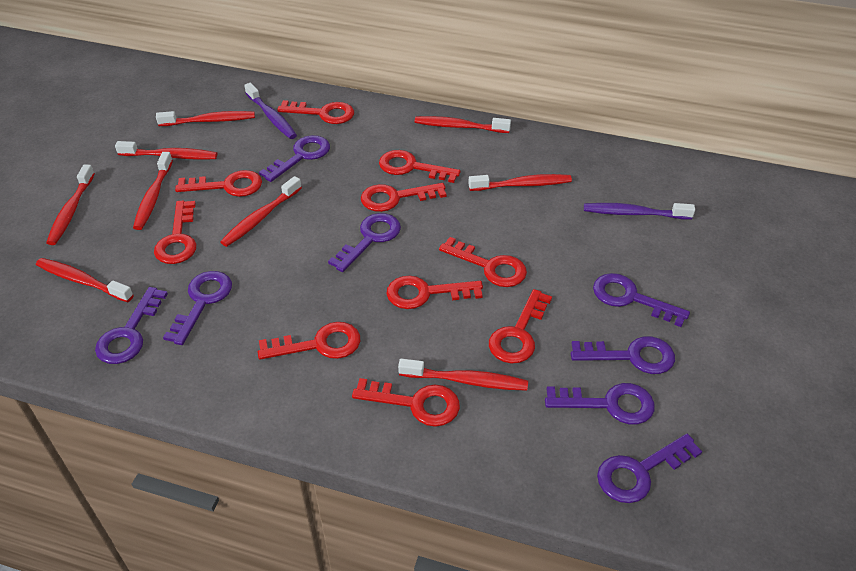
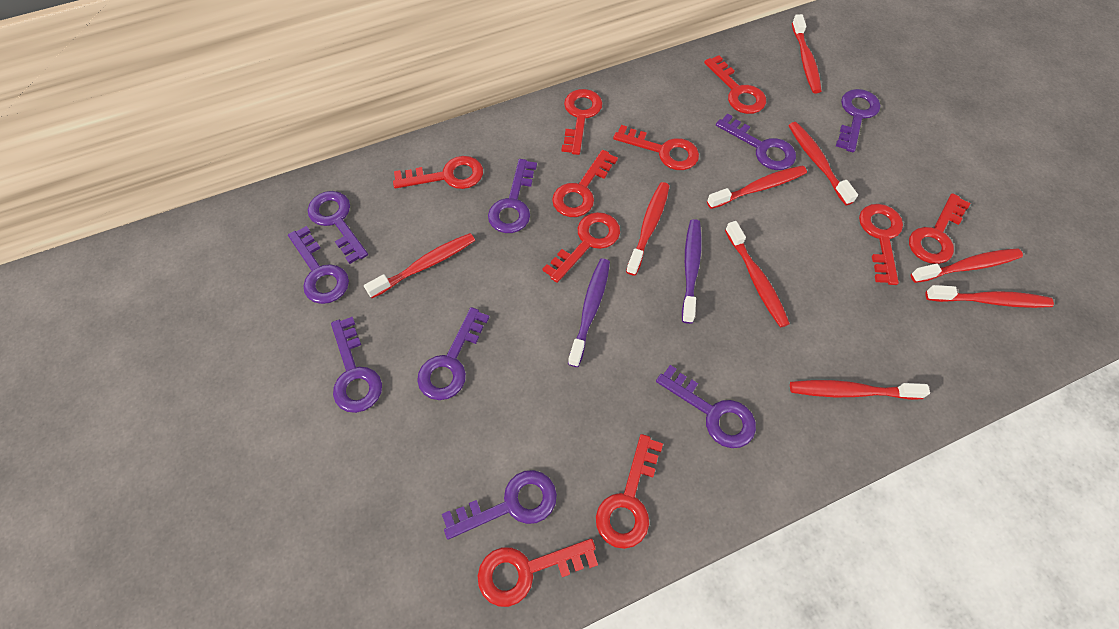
purple key: [95,287,168,364] [163,271,232,345] [259,135,330,182] [328,213,401,272] [545,383,655,425] [571,336,675,374] [593,273,690,327] [597,434,702,503] = 8 -> [288,226,349,304] [308,191,368,264] [331,317,382,413] [417,307,490,400] [442,470,557,540] [488,159,537,233] [656,365,756,448] [716,114,796,170] [836,89,880,152] = 9

